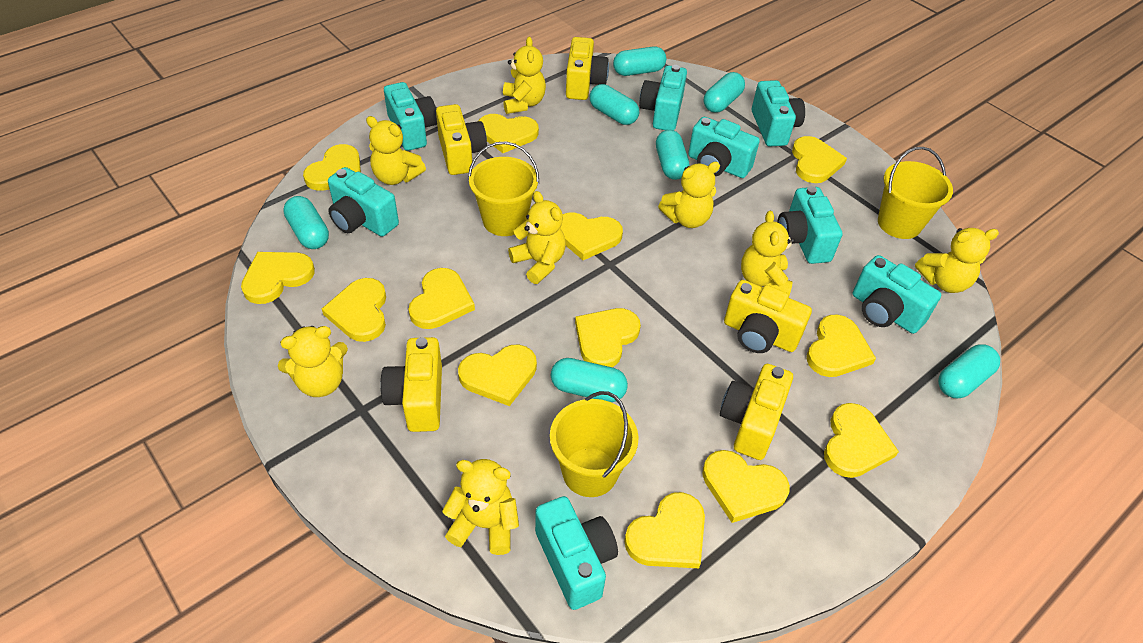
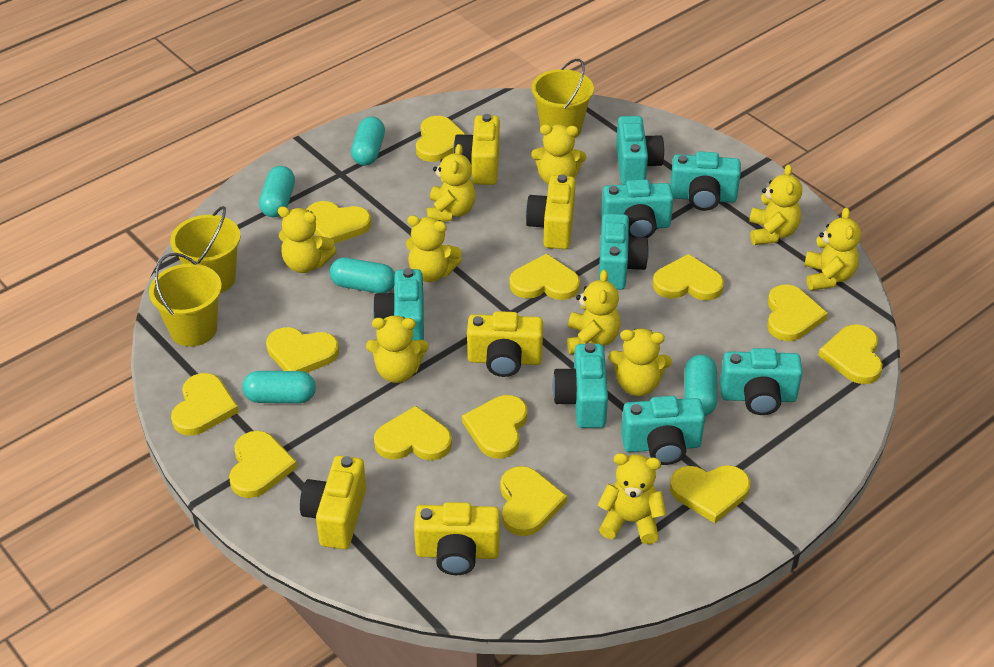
turquoise capsule: [283,196,329,249] [551,358,628,402] [589,84,639,125] [613,47,666,76] [656,130,689,180] [704,72,745,112] [938,344,1000,398] = 7 -> [242,371,316,403] [259,166,295,217] [330,257,395,293] [351,117,385,166] [684,355,717,416] = 5
yellow teddy bear: [278,326,348,397] [366,116,426,185] [442,459,519,555] [503,37,546,114] [508,191,566,284] [658,162,720,228] [741,211,795,295] [915,228,999,293] = 8 -> [278,206,336,273] [366,316,428,383] [406,215,462,282] [427,144,475,222] [531,124,586,185] [567,270,621,354] [598,453,666,544] [609,329,672,396] [749,164,802,245] [804,207,861,291] = 10

